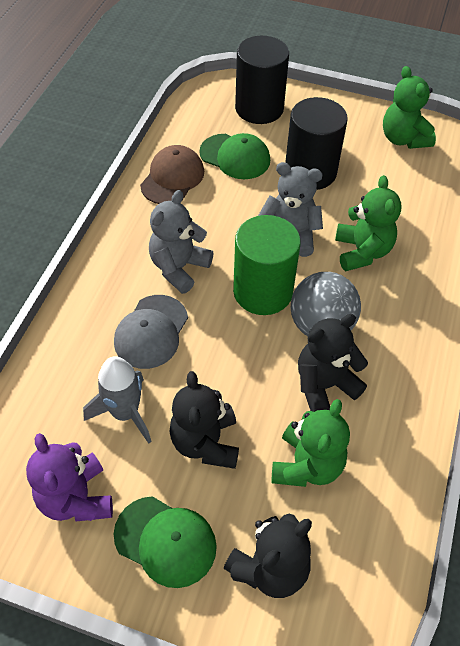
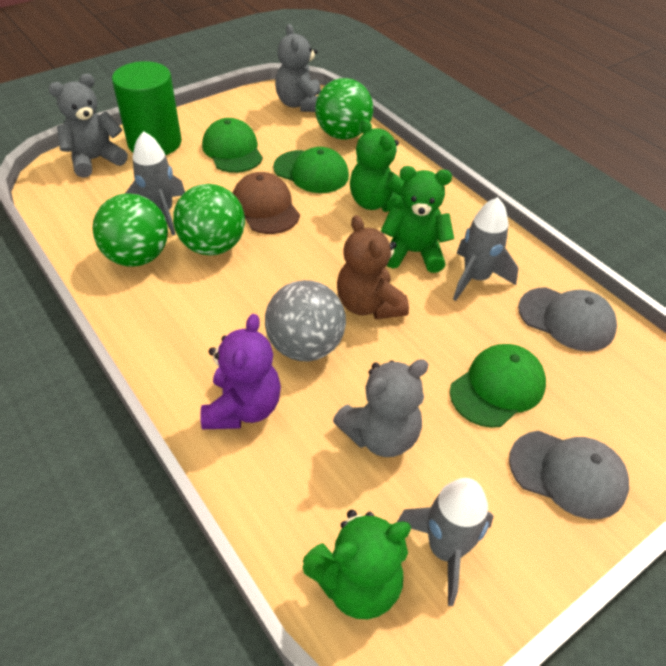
black cylinder: [235,36,289,124] [285,97,348,190] = 2 -> none = 0
black teddy bear: [170,371,239,469] [223,514,312,598] [298,314,368,412] = 3 -> none = 0
brown teddy bear: none = 0 -> [337,215,409,319] = 1
green ball: none = 0 -> [92,193,168,266] [173,184,245,256] [315,78,373,140] = 3
green cap: [114,496,217,588] [199,133,270,179] = 2 -> [202,118,263,173] [273,147,349,193] [450,344,546,428] = 3
grey cap: [114,295,188,369] = 1 -> [509,431,629,519] [518,287,617,352] = 2
grey rocket: [83,356,152,444] = 1 -> [126,131,185,236] [397,478,494,606] [453,197,518,301] = 3
grey teddy bear: [149,190,213,294] [259,162,323,257] = 2 -> [48,74,128,178] [275,24,321,112] [333,359,429,457] = 3

